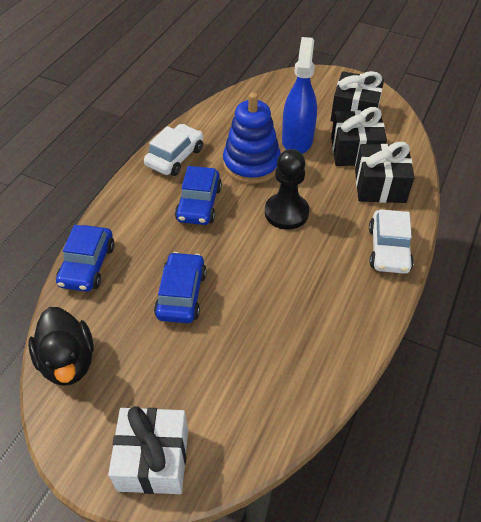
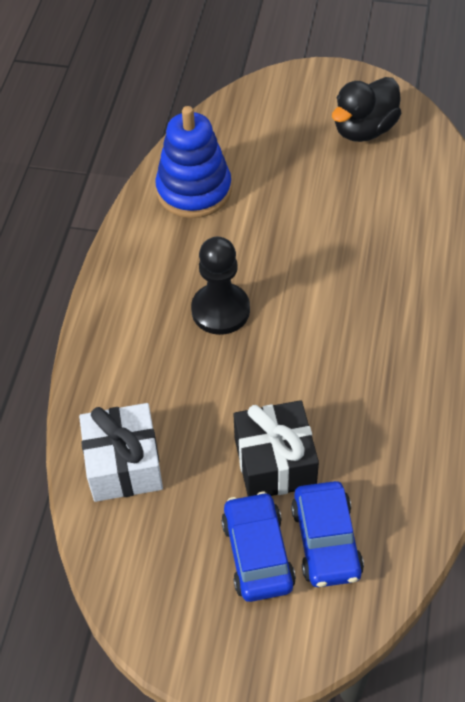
black gift: [331,71,384,122] [331,107,387,166] [355,142,415,203] = 3 -> [233,400,319,496] = 1
blue car: [56,225,115,292] [154,252,207,323] [175,166,222,225] = 3 -> [221,492,296,602] [291,481,364,587] = 2
blue spray bottle: [282,37,317,154] = 1 -> none = 0
white car: [144,124,203,176] [369,209,414,274] = 2 -> none = 0

